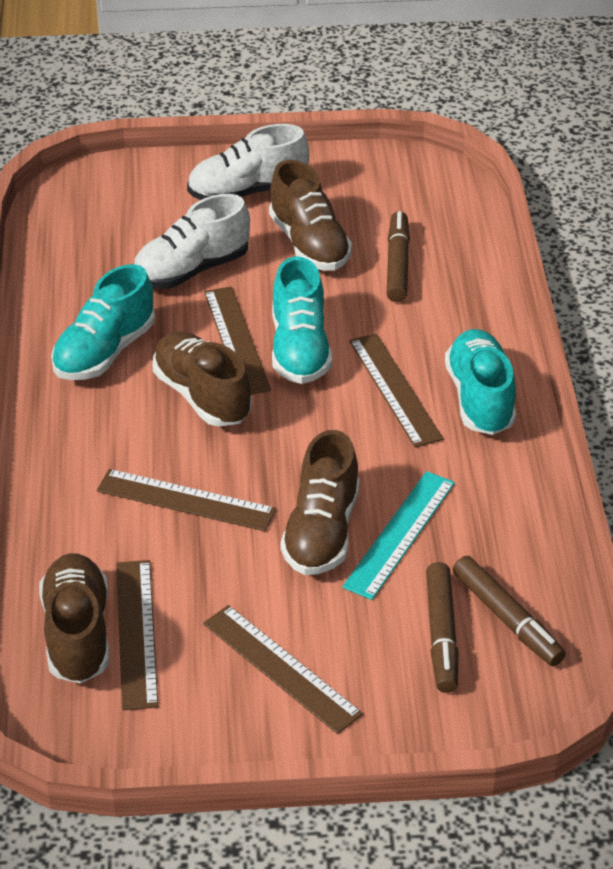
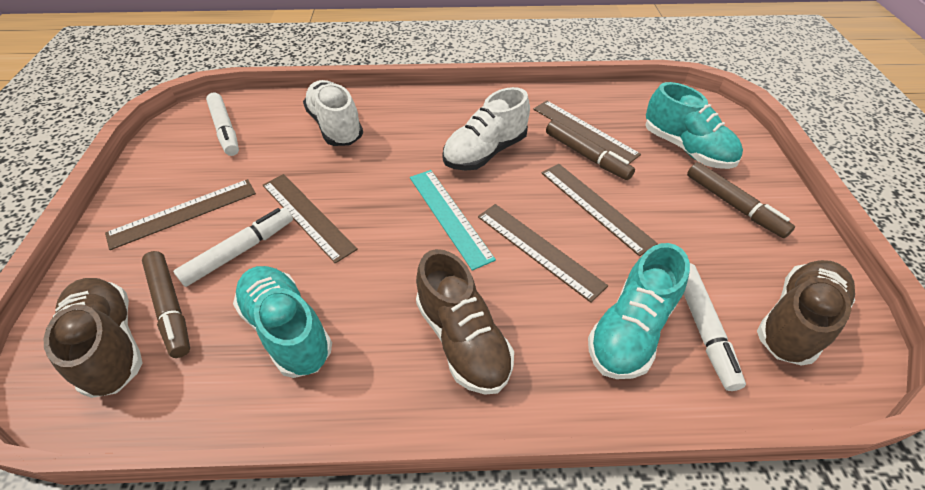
brown shoe: [39,553,109,684] [152,332,252,427] [269,160,352,271] [281,430,359,575] = 4 -> [44,278,143,398] [416,249,514,395] [757,260,855,365] = 3
white marker: none = 0 -> [173,208,293,287] [206,92,239,156] [684,263,746,391] = 3

